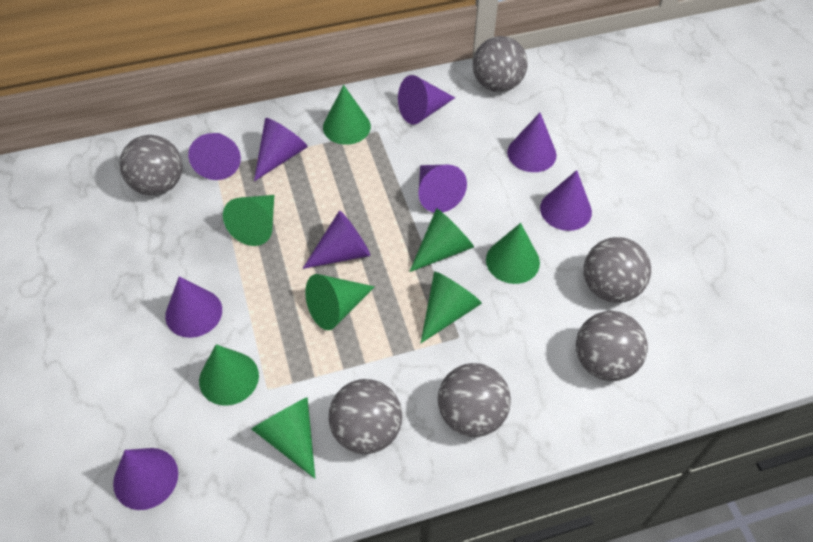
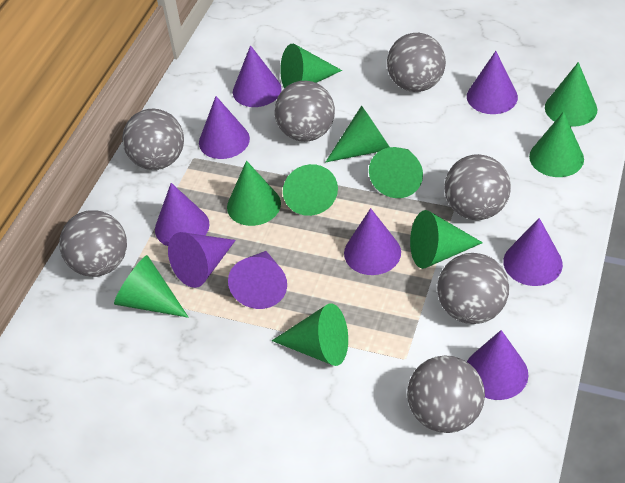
green cone: [199,344,259,406] [223,195,274,246] [251,397,315,479] [305,274,375,330] [323,85,371,145] [409,208,474,272] [421,272,482,343] [486,223,540,284] = 8 -> [114,255,189,318] [227,161,281,226] [272,303,348,366] [280,44,342,88] [283,164,338,216] [326,105,389,162] [369,147,423,198] [410,210,483,269] [529,111,584,177] [545,62,597,127] = 10
grey ball: [119,135,183,196] [329,379,402,454] [438,363,511,437] [473,36,528,92] [576,311,648,381] [584,237,651,303] = 6 -> [59,210,127,277] [122,109,184,170] [274,81,335,142] [387,33,446,92] [407,355,485,433] [437,253,509,324] [444,154,511,220] = 7

